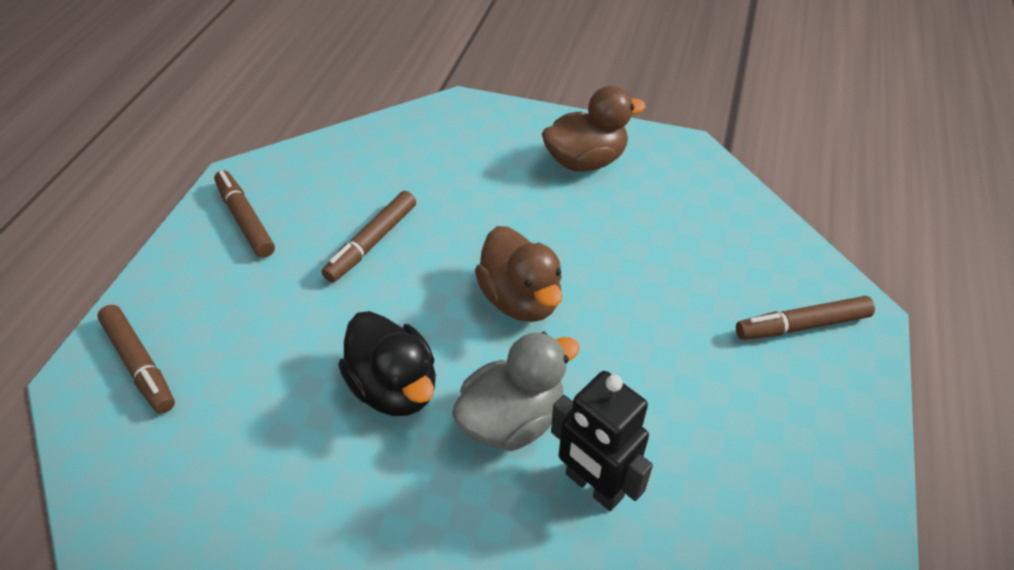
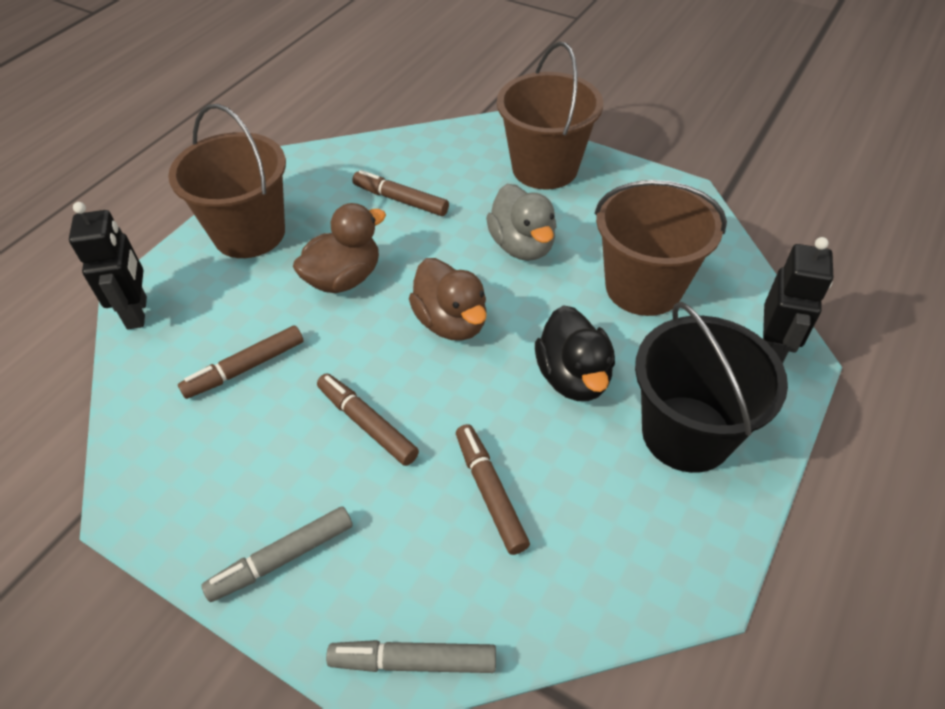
black bucket: none = 0 -> [635,302,788,473] = 1
black robot: [551,371,653,511] = 1 -> [69,202,147,329] [763,237,833,363] = 2
brown bucket: none = 0 -> [168,104,286,258] [497,41,603,190] [595,180,727,316] = 3
grey marker: none = 0 -> [201,506,353,602] [326,640,496,673] = 2

